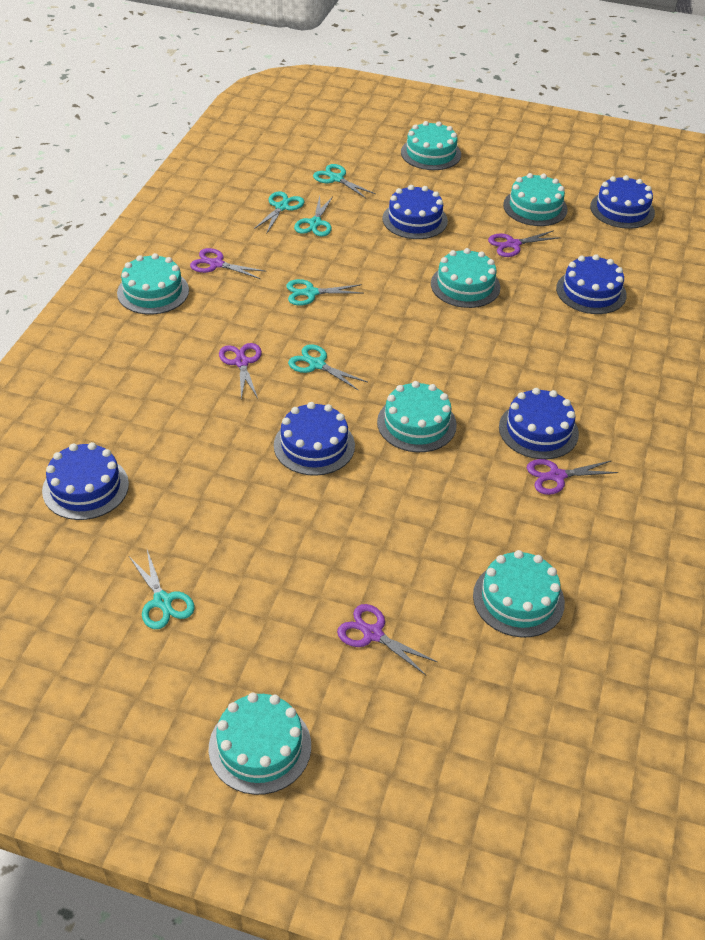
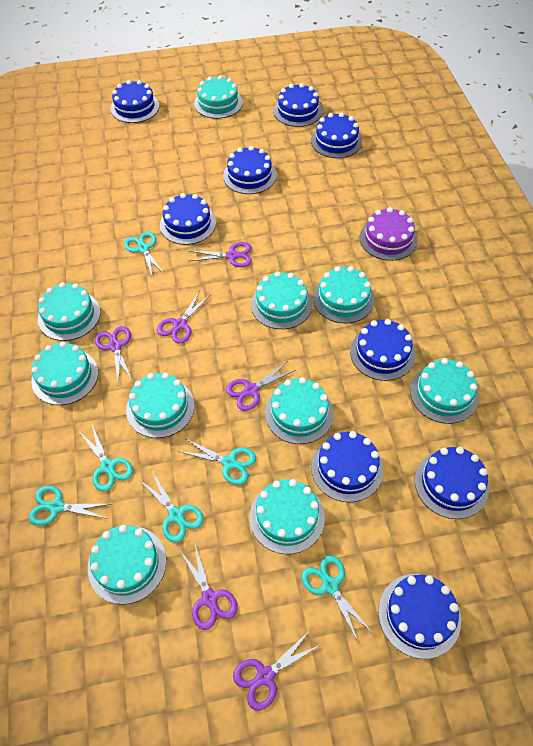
blue cake: [42,442,129,520] [274,402,355,476] [382,185,448,239] [499,388,579,459] [556,254,627,314] [590,175,655,229] = 6 -> [110,80,159,123] [160,193,216,245] [223,146,276,194] [274,83,323,127] [311,112,362,158] [311,431,384,502] [350,319,416,381] [378,574,461,659] [415,447,489,519] = 9
purple cake: none = 0 -> [360,207,417,261] = 1
purple scissors: [190,248,267,279] [219,343,262,399] [337,604,437,675] [488,230,561,257] [527,459,618,495] = 5 -> [95,326,133,385] [157,292,210,344] [180,545,238,630] [190,242,252,267] [226,362,296,411] [233,630,321,711] = 6
turquoise cake: [117,253,189,314] [209,693,311,795] [377,381,457,452] [401,121,461,170] [431,248,500,308] [473,550,565,638] [503,173,568,226] = 7 -> [31,342,98,405] [38,283,101,341] [88,525,166,604] [126,373,194,438] [194,75,243,119] [250,479,325,554] [251,271,312,329] [265,377,334,444] [313,266,375,323] [410,358,479,424] = 10

